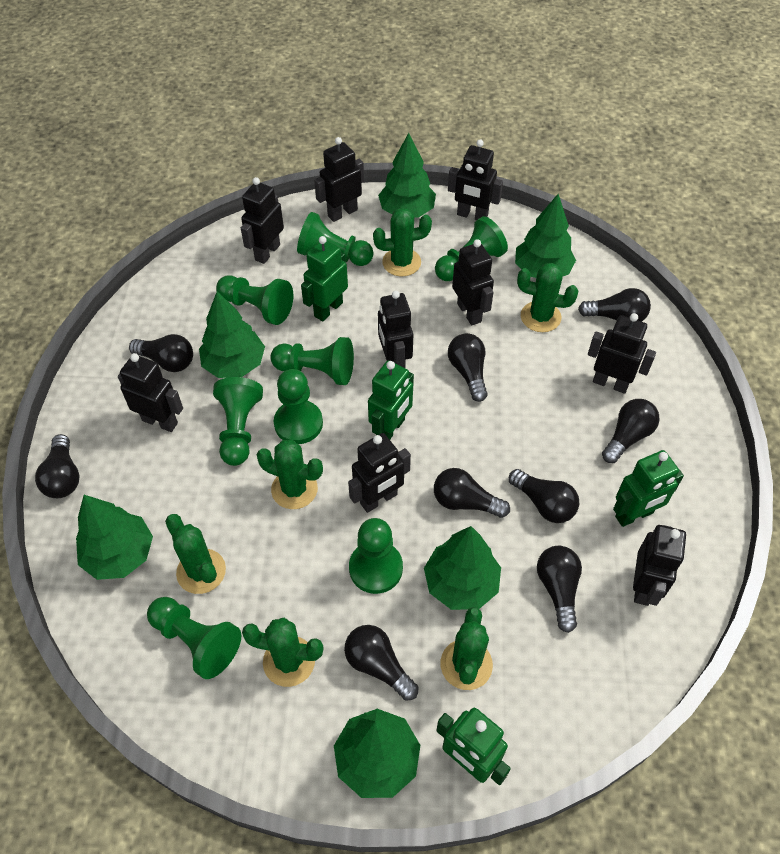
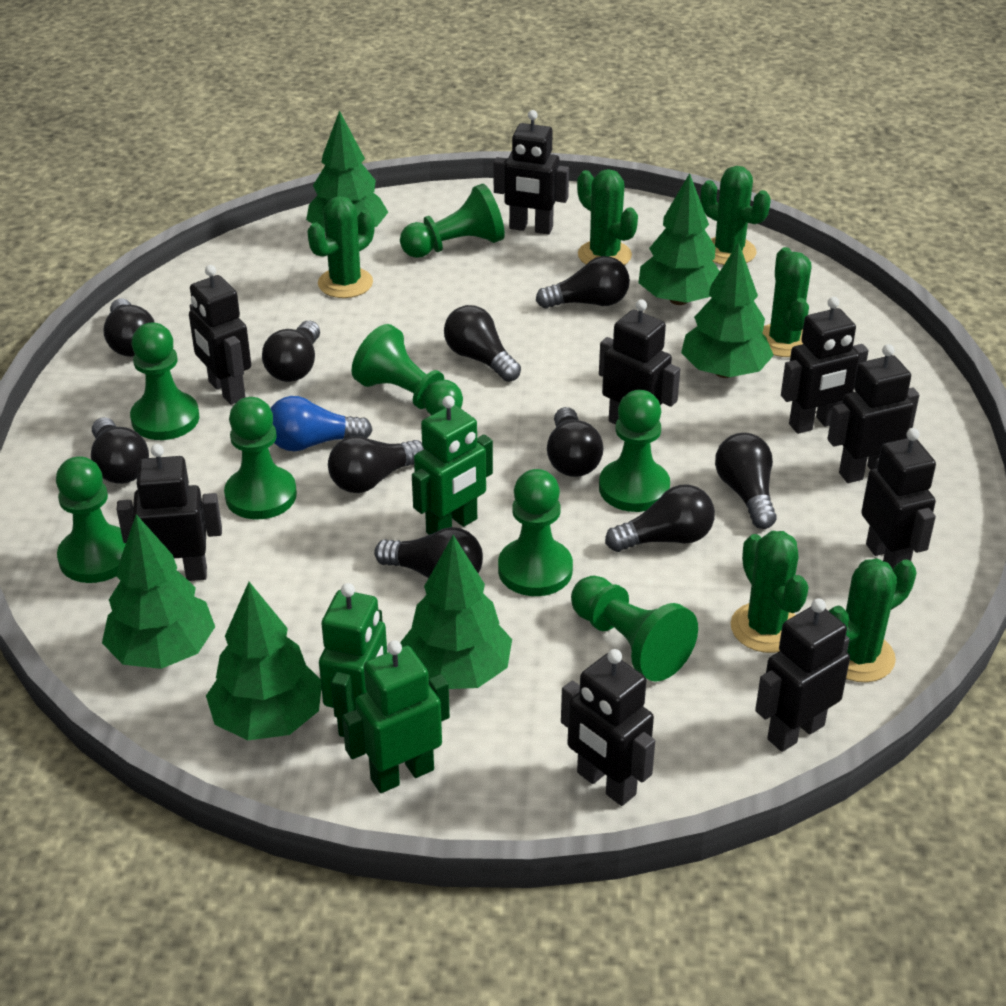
black light bulb: [35,434,79,498] [129,334,193,372] [344,625,419,701] [434,468,510,518] [448,333,488,402] [509,469,579,523] [537,546,582,633] [578,288,651,322] [602,399,659,463] = 9 -> [91,417,149,484] [103,299,155,357] [262,321,320,382] [328,436,424,493] [374,527,483,578] [444,305,521,382] [536,256,630,309] [547,407,603,477] [605,484,715,552] [715,433,777,529] = 10
blue light bulb: none = 0 -> [270,396,372,451] = 1
green robot: [301,236,348,321] [368,360,414,440] [436,708,511,785] [613,450,684,527] = 4 -> [319,583,387,737] [342,640,450,793] [412,396,493,535] = 3

